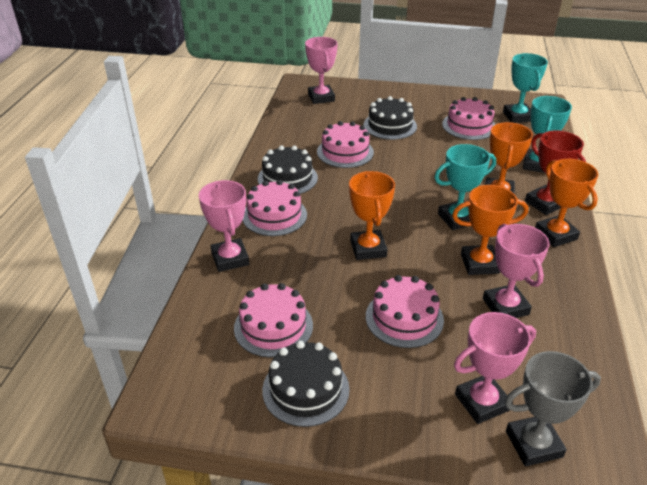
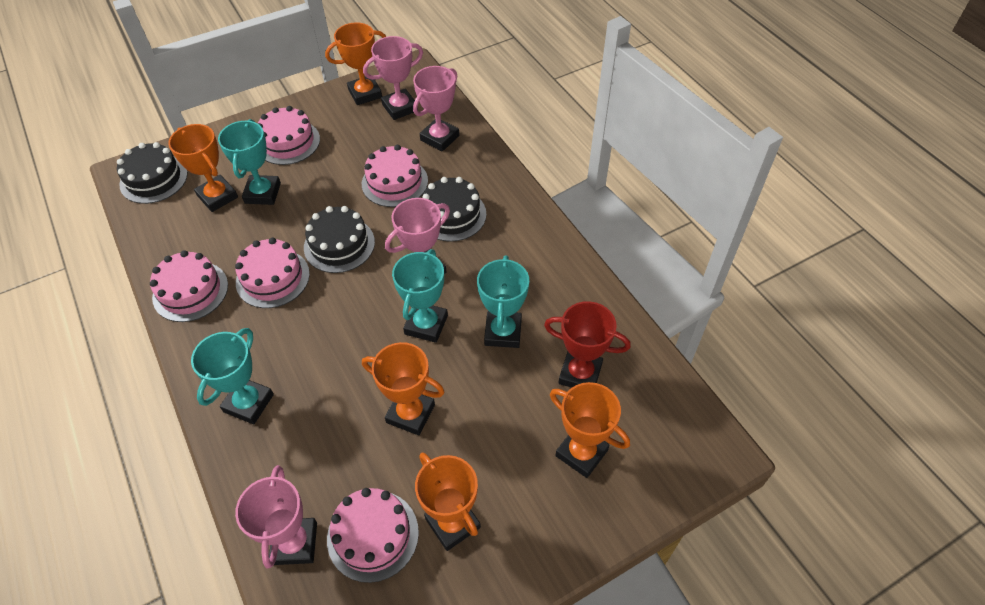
grey trophy: [505,351,601,467] = 1 -> none = 0
orange trophy: [349,171,395,260] [452,185,528,275] [485,122,533,194] [535,159,598,247] = 4 -> [168,124,238,212] [325,22,386,105] [362,342,445,435] [415,452,481,551] [550,382,630,478] = 5
turquoise trophy: [434,144,496,230] [503,53,548,123] [523,96,572,173] = 3 -> [191,328,274,424] [218,119,281,205] [392,249,448,343] [477,255,529,348] = 4

